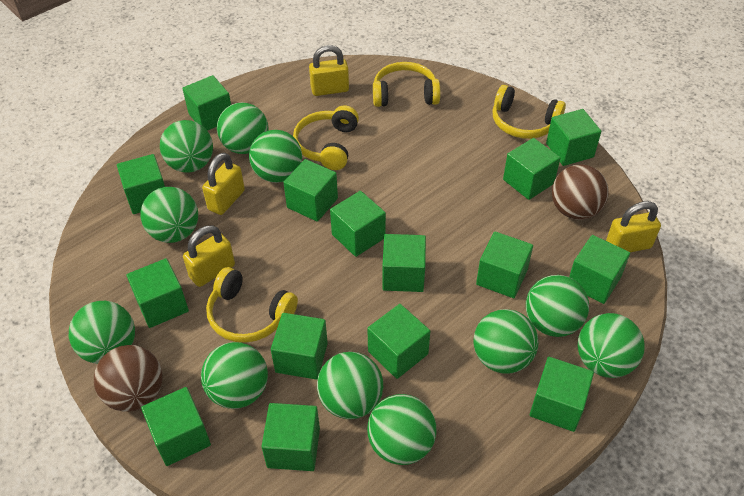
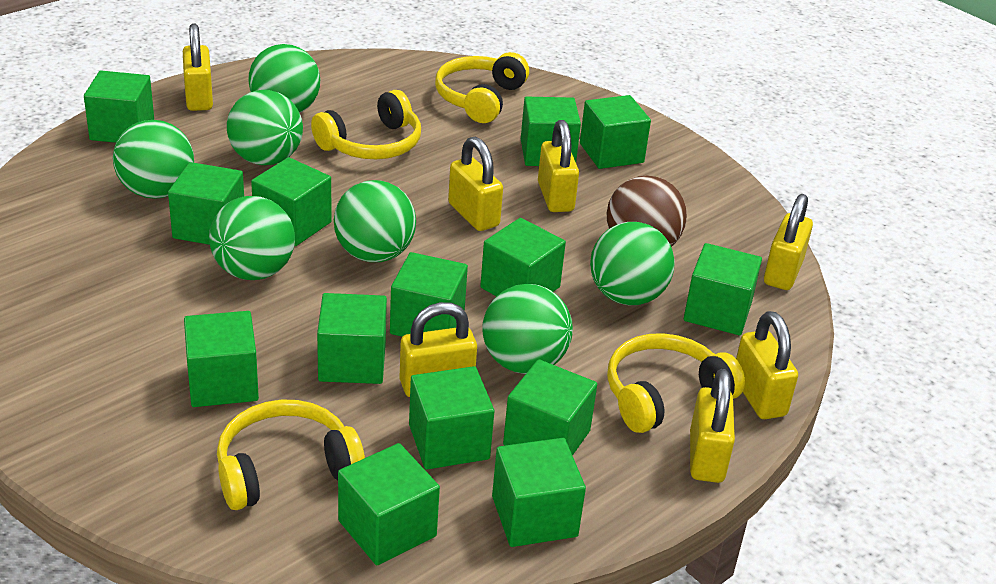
brown ball: [94,345,163,412] [552,164,609,220] = 2 -> [607,176,687,247] = 1
green ball: [69,301,135,364] [140,187,198,243] [160,120,213,173] [201,342,268,409] [217,102,269,154] [249,130,302,183] [317,352,383,419] [367,394,437,465] [474,309,538,373] [526,275,589,337] [578,313,645,378] = 11 -> [113,120,194,199] [209,196,295,280] [227,90,303,165] [248,44,320,113] [334,180,416,262] [482,284,573,374] [590,222,675,305] = 7
green cube: [117,154,165,214] [126,258,189,328] [141,387,211,466] [182,75,231,131] [262,403,320,471] [271,313,328,380] [283,159,338,222] [330,191,386,257] [367,304,430,379] [382,234,426,292] [476,231,533,298] [503,138,560,200] [530,357,594,432] [546,109,601,166] [569,235,630,304] = 15 -> [84,71,154,143] [168,162,244,245] [184,311,259,407] [251,157,332,246] [317,293,387,384] [338,443,440,565] [390,252,468,337] [409,366,494,469] [480,218,566,296] [492,438,586,547] [503,359,597,456] [521,97,581,166] [580,95,651,169] [684,243,762,335] = 14
yellow padlock: [183,225,235,287] [202,153,245,215] [309,45,349,96] [606,201,661,252] = 4 -> [183,24,213,111] [399,302,477,397] [448,137,503,231] [538,120,579,212] [690,369,735,483] [736,311,798,419] [764,194,813,290] = 7

